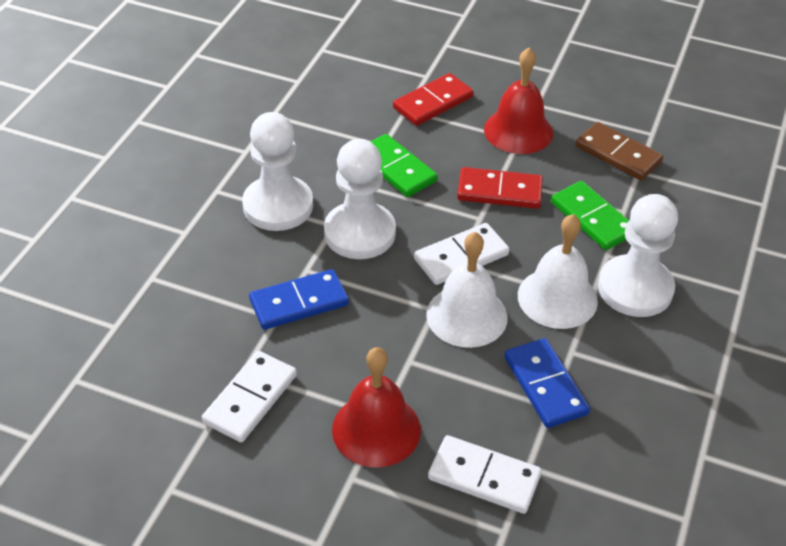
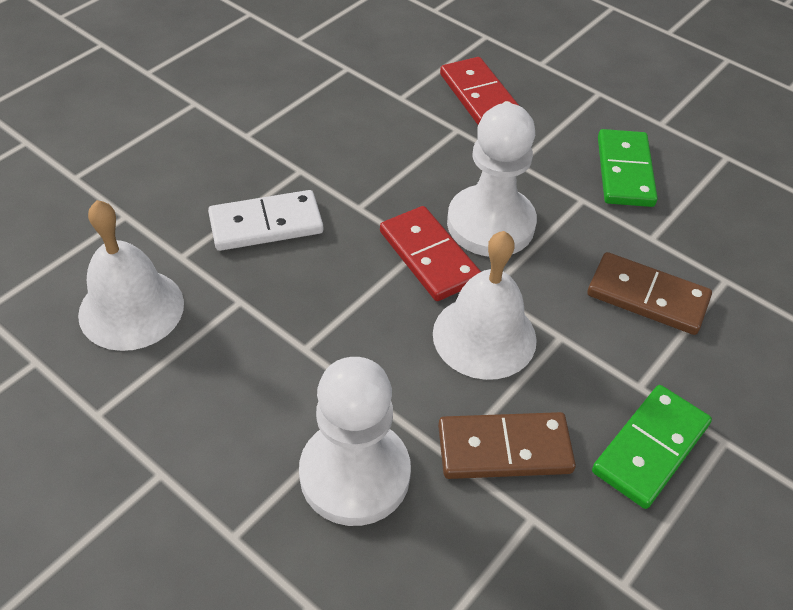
blue domino: [249,269,349,330] [504,338,590,428] = 2 -> none = 0
brown domino: [575,122,663,181] = 1 -> [438,412,576,479] [587,252,712,335] = 2
red bell: [332,347,421,467] [484,48,553,154] = 2 -> none = 0
white domino: [202,351,297,442] [414,223,509,285] [428,435,542,514] = 3 -> [208,190,323,251] = 1
white pawn: [242,112,313,231] [324,139,396,259] [598,194,678,317] = 3 -> [299,357,411,526] [447,103,537,256] = 2

